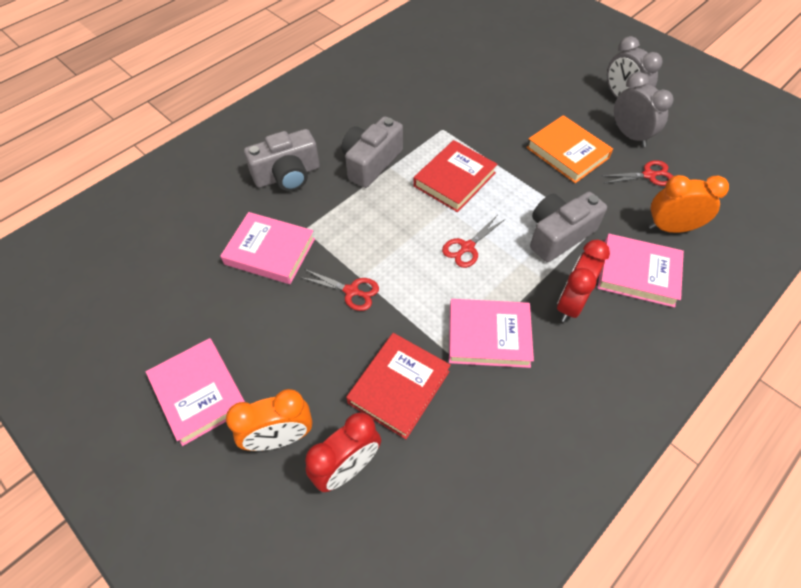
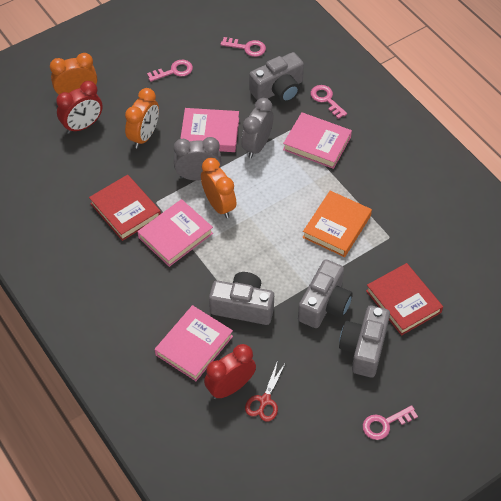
grey camera: [244,129,320,191] [342,116,403,188] [530,192,607,262] = 3 -> [209,272,274,325] [249,52,304,103] [298,260,353,328] [339,305,390,377] = 4
orange clock: [226,389,312,451] [649,175,729,233] = 2 -> [50,53,97,94] [125,88,159,148] [201,157,236,218] = 3
pink key: none = 0 -> [147,60,193,82] [220,37,266,57] [311,85,347,119] [363,405,418,440] = 4
red scissors: [299,269,379,311] [442,216,505,268] [602,160,673,186] = 3 -> [245,360,286,422] = 1

